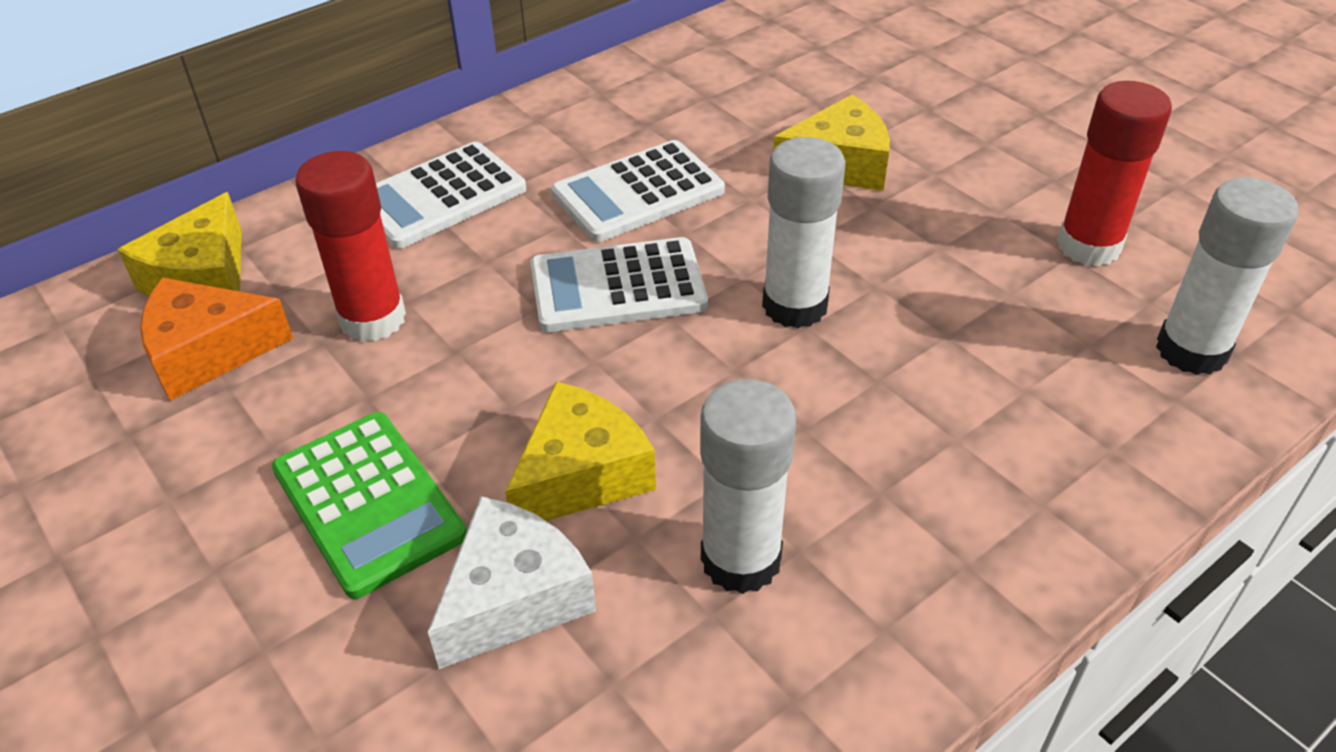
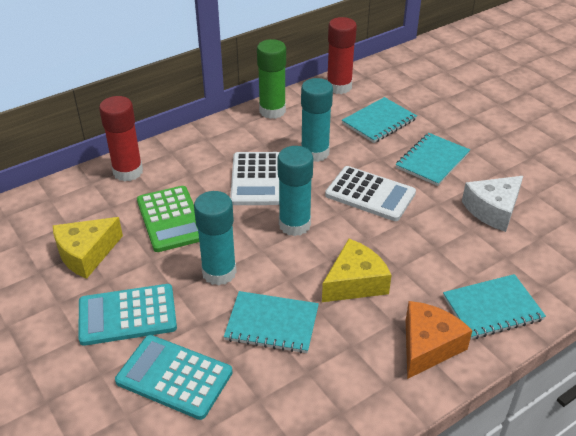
green glue stick: none = 0 -> [257,39,286,119] = 1
turquoise calculator: none = 0 -> [78,284,177,346] [115,335,233,420] = 2
turquoise glue stick: none = 0 -> [194,191,237,286] [277,146,313,236] [301,78,333,162] = 3
turquoise notebook: none = 0 -> [224,291,319,353] [342,97,417,143] [395,133,470,186] [443,274,546,339] = 4
white calculator: [376,142,526,249] [530,237,708,332] [551,140,725,242] = 3 -> [230,152,279,205] [325,166,416,221] = 2
white glue stick: [700,379,797,594] [762,137,845,328] [1156,177,1298,375] = 3 -> none = 0
yellow cheese: [118,192,242,297] [505,382,656,521] [773,94,890,191] = 3 -> [53,217,123,279] [322,239,392,302] = 2

